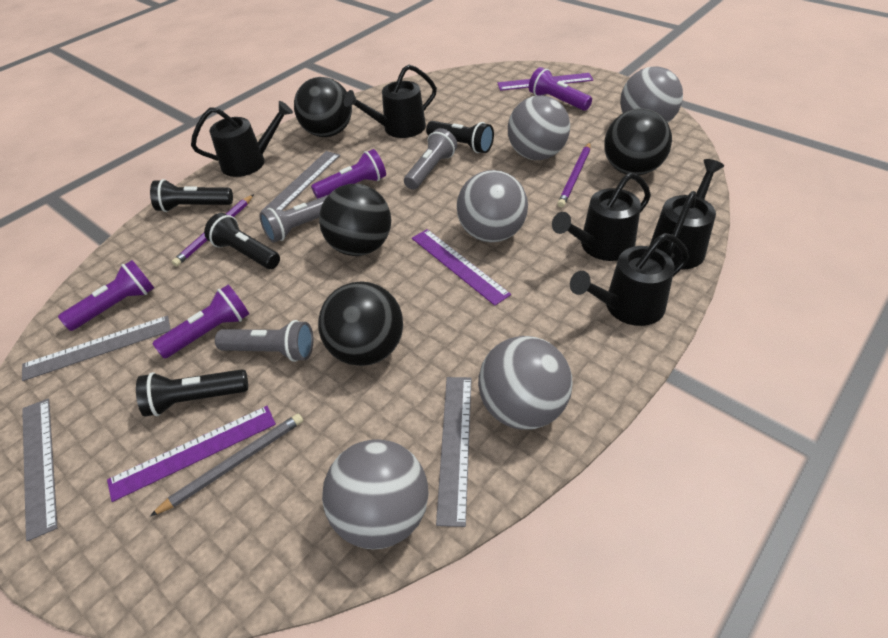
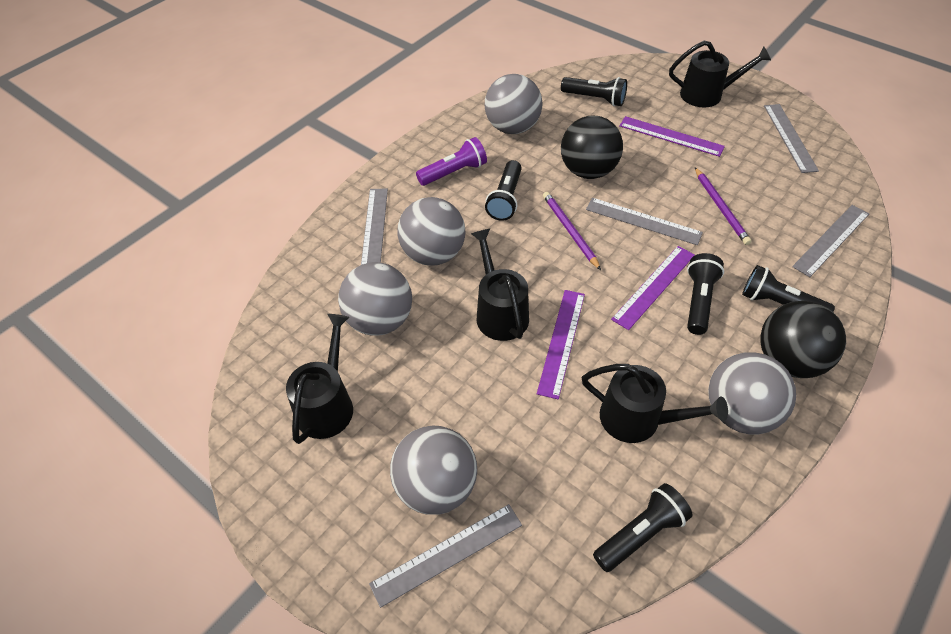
black ball: [294,77,352,137] [318,281,403,366] [319,184,391,256] [604,108,672,176] = 4 -> [561,116,623,179] [760,301,846,378] = 2
black flashlight: [136,369,248,416] [150,179,233,212] [204,213,280,269] [426,121,494,153] = 4 -> [485,160,522,221] [561,77,627,106] [593,483,693,572] [687,253,724,335] [742,265,835,312] = 5
black watering can: [191,101,293,177] [344,64,437,138] [552,173,651,261] [570,233,689,326] [650,159,724,270] = 5 -> [286,314,353,444] [471,229,529,341] [582,364,728,443] [669,40,771,108] = 4
grey flashlight: [215,320,313,362] [259,195,328,243] [404,128,457,190] = 3 -> none = 0
grey pencil: [150,414,303,516] = 1 -> none = 0
grey ruler: [22,316,171,381] [22,399,58,541] [261,151,340,212] [436,377,472,527] = 4 -> [361,189,388,265] [369,504,522,608] [586,198,703,245] [764,104,819,173] [792,205,869,277] = 5
purple flashlight: [58,260,154,331] [152,285,249,359] [311,149,386,199] [529,67,592,111] = 4 -> [416,137,487,186] = 1

